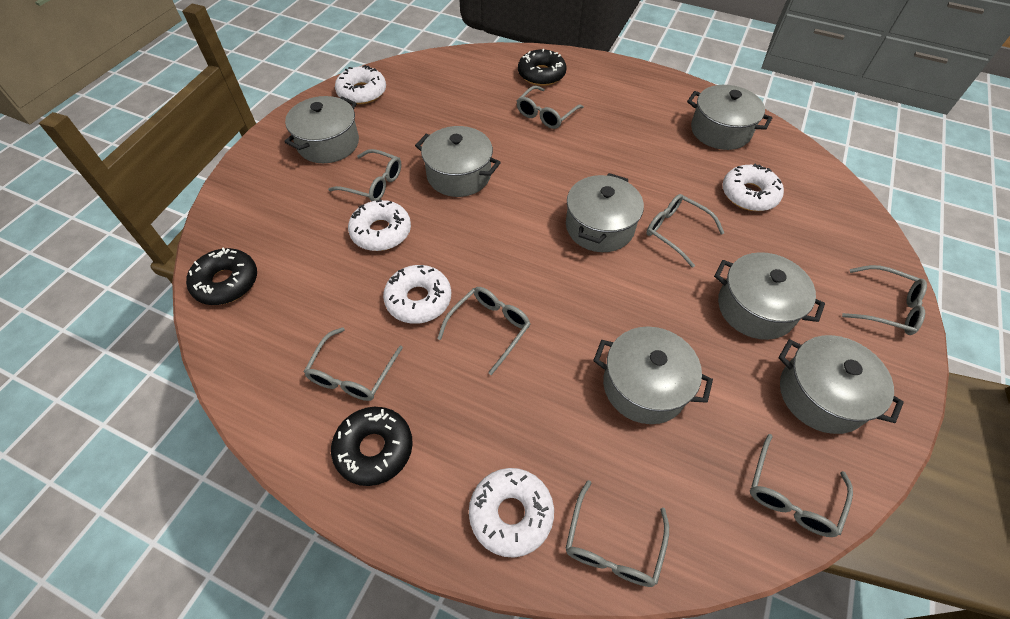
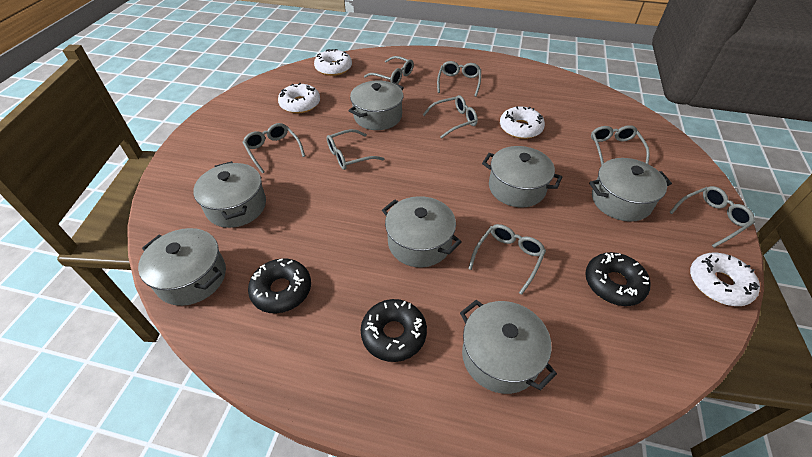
white donut: [335,65,386,104] [348,200,411,251] [383,265,451,324] [469,468,554,557] [722,163,784,211] = 5 -> [278,83,320,113] [314,49,352,76] [500,106,545,139] [690,252,760,306] = 4

